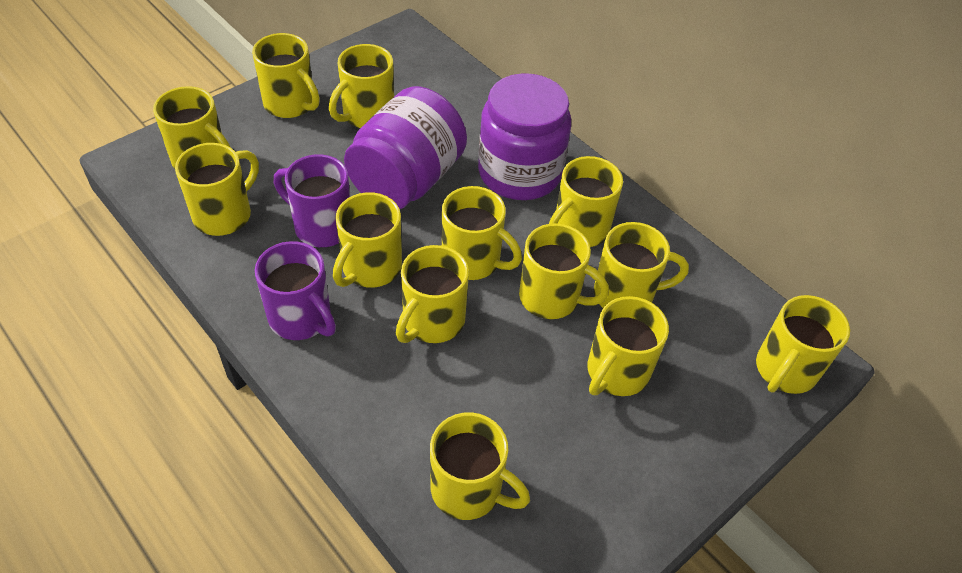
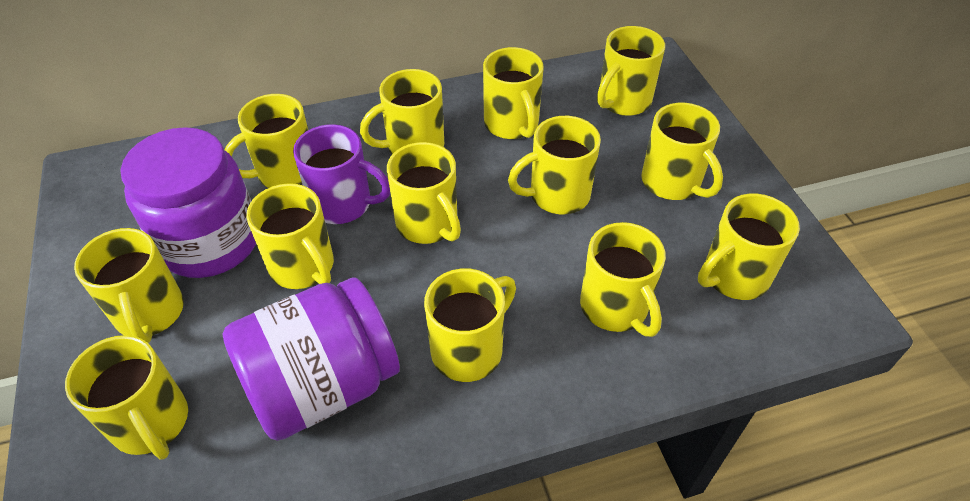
purple mug: [255,241,336,340] [274,154,350,247] = 2 -> [293,124,390,224] = 1

